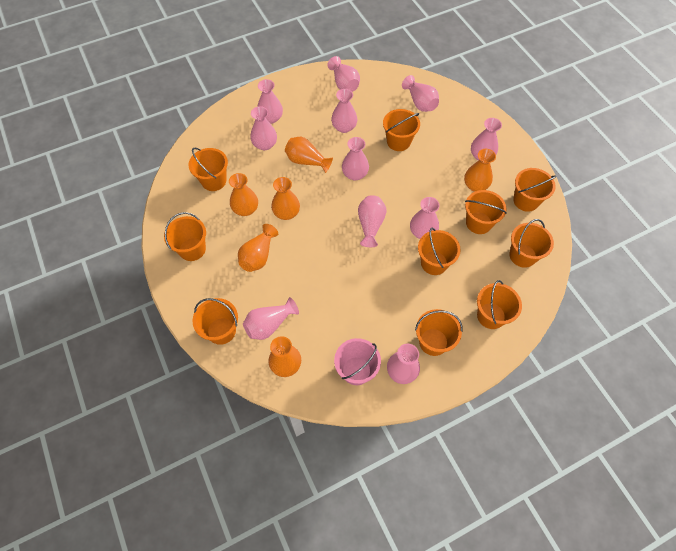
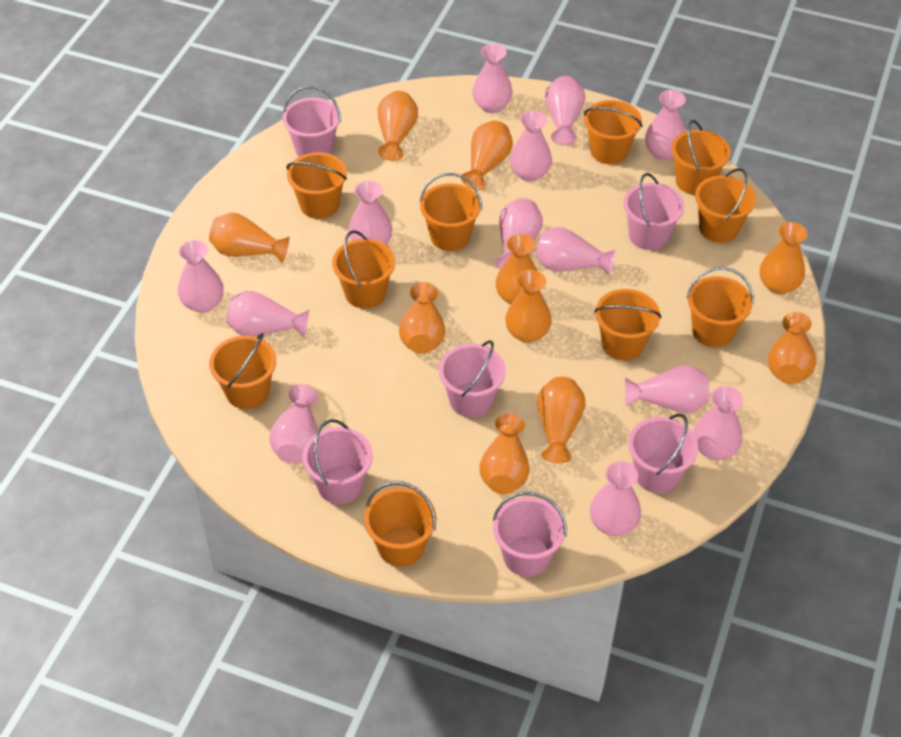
orange vase: [229,173,258,216] [238,224,278,272] [268,336,301,377] [271,177,300,220] [285,137,333,173] [464,149,496,192] = 6 -> [209,213,289,263] [378,91,418,161] [399,282,445,354] [461,120,513,190] [480,413,530,494] [496,234,537,305] [505,270,552,343] [537,377,586,463] [759,222,807,294] [768,312,816,384] = 10
pink bucket: [334,338,381,385] = 1 -> [283,86,341,157] [303,419,373,504] [439,340,506,418] [493,492,567,577] [623,173,685,250] [628,413,698,493] = 6
pink vase: [243,297,299,340] [250,106,277,150] [257,79,283,124] [327,56,360,92] [331,89,357,133] [342,137,369,180] [358,195,387,247] [387,344,420,384] [402,75,439,112] [410,197,440,239] [471,118,502,160] = 11 -> [178,240,224,313] [226,291,309,337] [269,385,318,464] [348,181,392,245] [472,44,513,113] [495,198,543,269] [510,111,552,181] [536,227,616,276] [545,76,585,145] [590,461,641,536] [625,365,709,413] [645,90,686,160] [693,386,743,460] = 13

